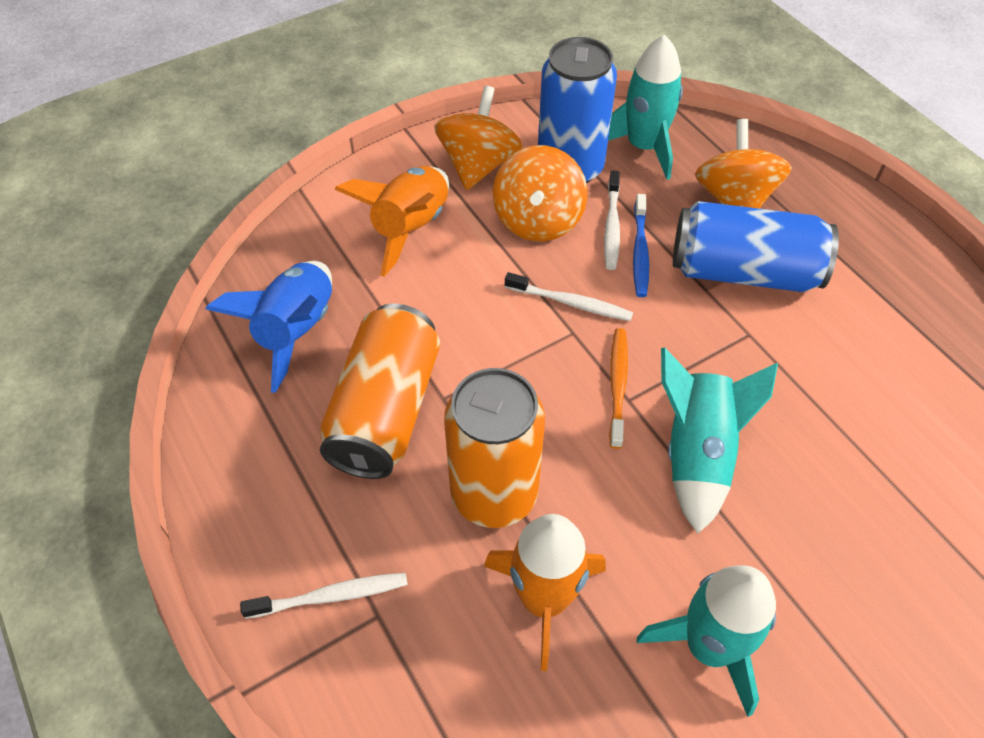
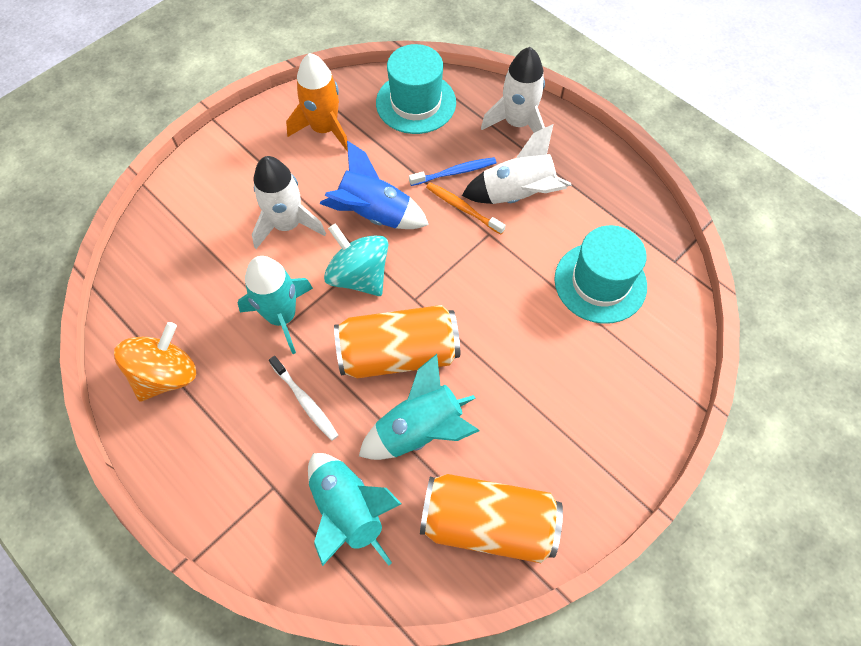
blue can: [538,37,617,184] [673,201,839,292] = 2 -> none = 0
orange rocket: [334,166,449,277] [484,514,606,671] = 2 -> [286,53,348,152] = 1
orange spinning top: [434,86,522,190] [493,145,587,241] [695,119,792,209] = 3 -> [114,322,196,402] = 1
turquoise hat: none = 0 -> [376,44,456,134] [554,225,647,324] = 2
turquoise spinning top: none = 0 -> [324,223,388,296] = 1
white rocket: none = 0 -> [252,156,326,249] [462,124,572,204] [481,47,545,133] = 3
white toothbrush: [240,573,408,619] [505,272,633,321] [604,171,620,270] = 3 -> [269,356,338,441] = 1

